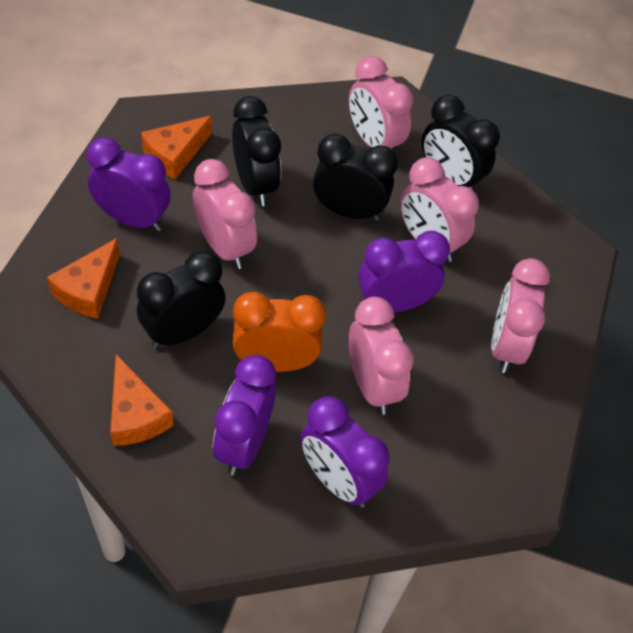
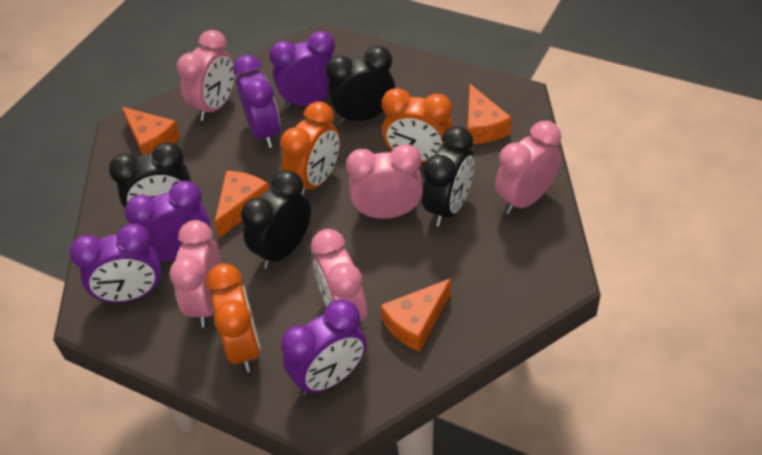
orange cheese: [47,238,120,319] [110,354,174,446] [141,116,212,179] = 3 -> [122,107,181,155] [214,171,269,238] [380,278,451,352] [467,84,512,144] = 4
orange clock: [233,292,326,372] = 1 -> [206,263,261,372] [280,101,340,196] [382,88,453,162] = 3
purple clock: [87,137,171,232] [213,355,276,475] [300,396,390,508] [358,231,450,312] = 4 -> [70,223,162,303] [125,180,211,261] [233,55,280,148] [269,31,335,109] [281,299,366,396] = 5

